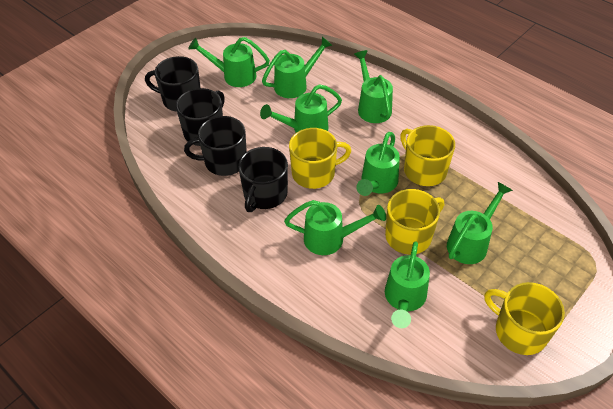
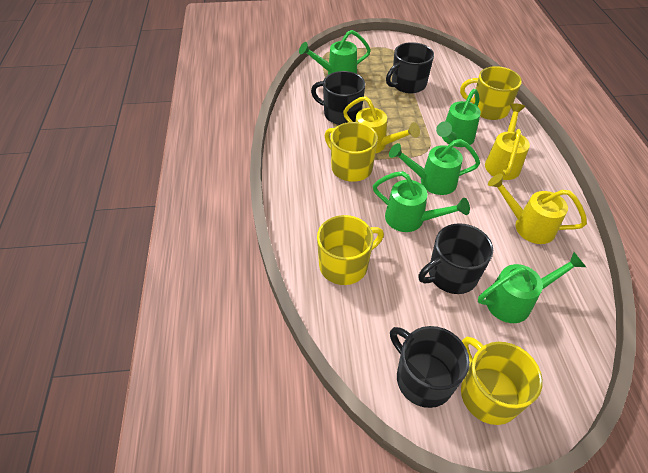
green watering can: [188,37,270,87] [260,84,342,133] [262,37,332,98] [284,200,386,255] [354,50,393,123] [356,132,400,196] [385,241,430,328] [447,182,513,264] = 8 -> [299,30,371,75] [373,171,470,232] [389,139,480,195] [436,89,481,147] [478,252,586,323] = 5
yellow watering can: none = 0 -> [343,96,420,153] [485,103,530,180] [488,174,587,244] = 3

